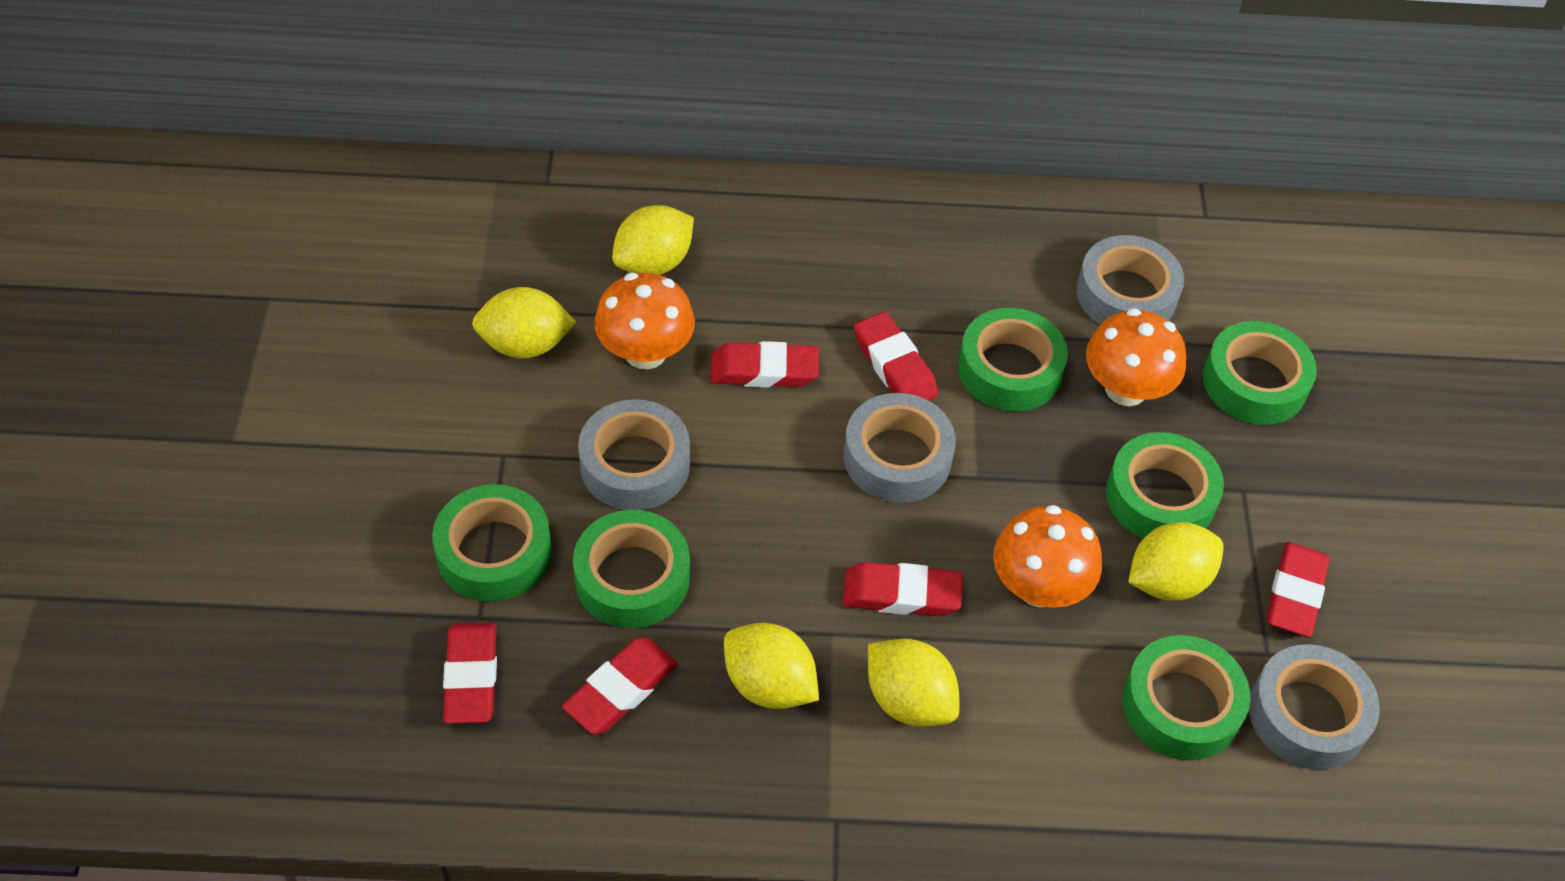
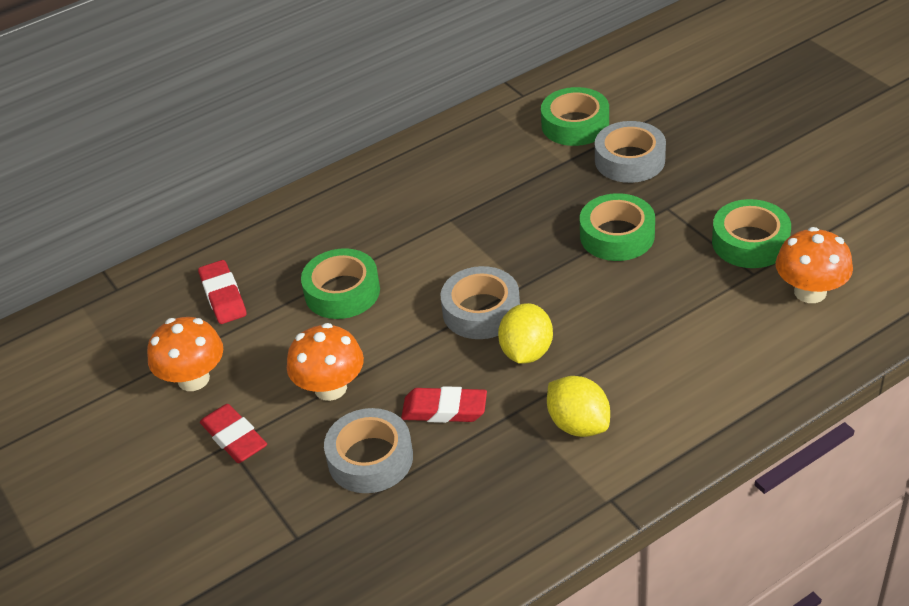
green tape: [432,484,552,602] [573,510,690,628] [958,308,1068,412] [1106,432,1224,539] [1122,635,1251,760] [1203,321,1317,425] = 6 -> [301,248,380,319] [541,87,609,146] [580,193,655,261] [712,199,791,268] = 4
grey tape: [578,399,690,510] [843,393,956,503] [1076,235,1184,325] [1249,644,1380,770] = 4 -> [324,408,413,493] [440,266,520,339] [595,121,666,183] = 3
red eraser: [443,622,497,724] [562,638,678,734] [711,341,819,388] [843,562,963,617] [854,312,938,401] [1266,542,1330,637] = 6 -> [198,260,247,324] [200,404,267,463] [401,386,487,423] = 3
yellow lemon: [472,287,576,358] [612,205,694,275] [724,623,819,709] [868,639,960,727] [1128,522,1223,600] = 5 -> [498,303,553,364] [547,376,610,437] = 2

